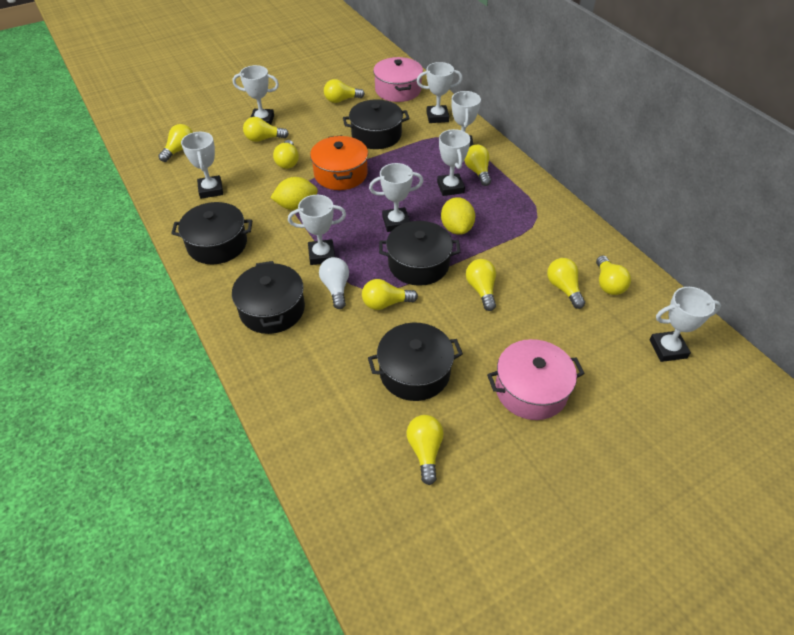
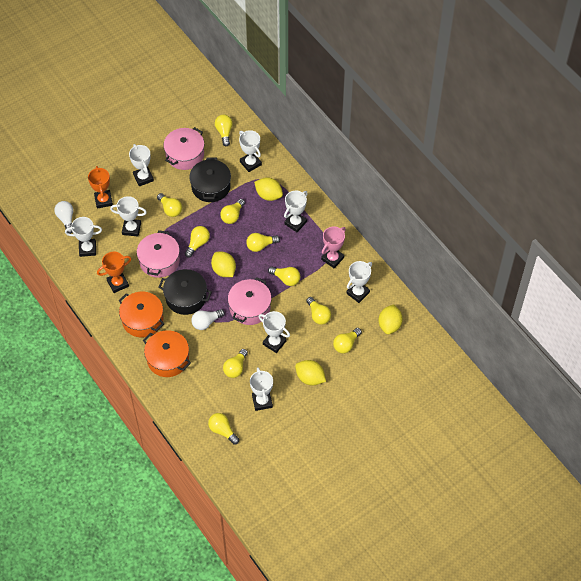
black pot: [171,202,253,264] [232,261,305,334] [343,99,410,149] [368,323,463,401] [379,221,460,286] = 5 -> [159,269,212,315] [189,157,231,202] = 2
orange pot: [310,135,368,190] = 1 -> [118,292,164,338] [143,330,191,377] = 2
orange trophy: none = 0 -> [88,166,113,209] [97,252,131,293] = 2
pink pot: [373,57,423,102] [487,339,585,420] = 2 -> [137,230,180,278] [163,127,204,170] [228,277,272,325] = 3
pink trophy: none = 0 -> [321,226,346,268] = 1
white light bulb: [319,257,349,309] = 1 -> [54,201,73,234] [191,309,225,330] = 2
yellow lemon: [270,177,318,210] [441,197,475,235] = 2 -> [211,252,236,277] [254,177,283,201] [295,360,326,386] [378,304,403,334] = 4

